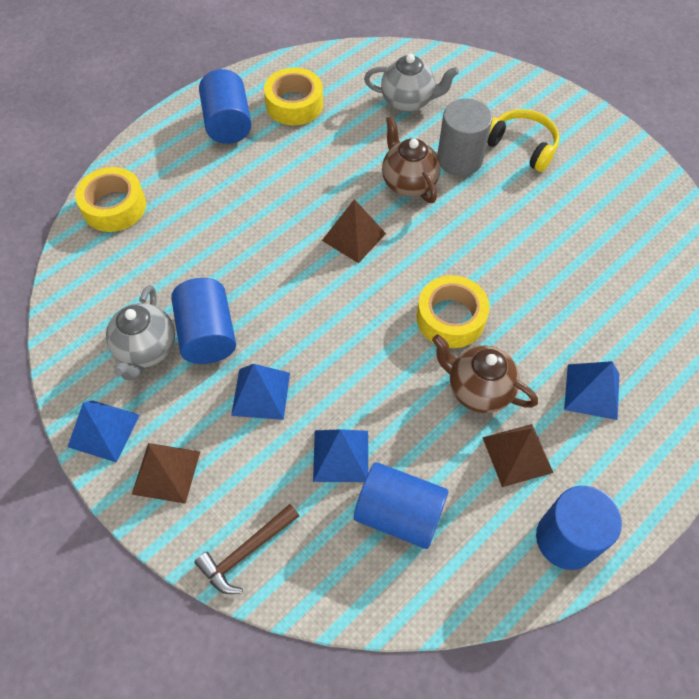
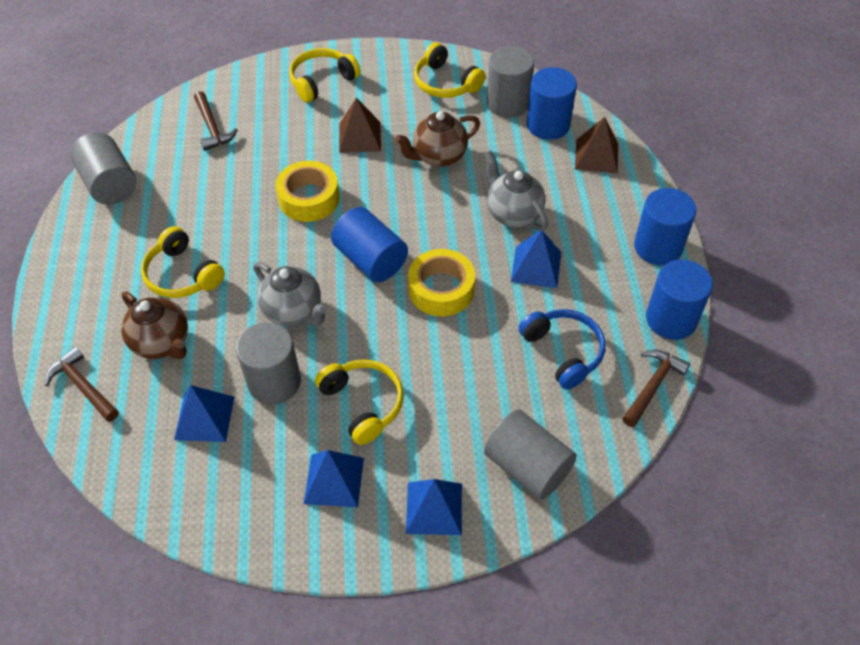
blue headphones: none = 0 -> [518,309,605,390] = 1
brown hammer: [195,504,299,594] = 1 -> [45,347,119,422] [194,91,238,151] [622,350,690,427] = 3
brown pyramid: [132,443,201,504] [322,199,386,263] [482,424,553,487] = 3 -> [339,98,381,153] [575,117,618,174] = 2
grey cylinder: [437,99,492,176] = 1 -> [70,132,137,205] [236,322,301,404] [484,409,577,500] [487,46,534,118] = 4
yellow headphones: [487,109,559,172] = 1 -> [141,226,225,298] [289,48,361,103] [315,360,404,445] [414,42,485,98] = 4
yellow tape: [75,167,146,232] [264,68,323,126] [417,275,490,348] = 3 -> [275,161,340,222] [408,249,475,317] = 2

